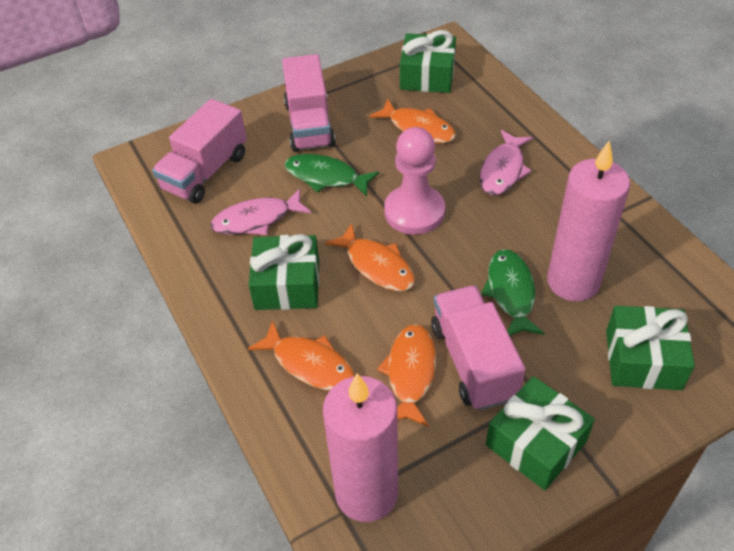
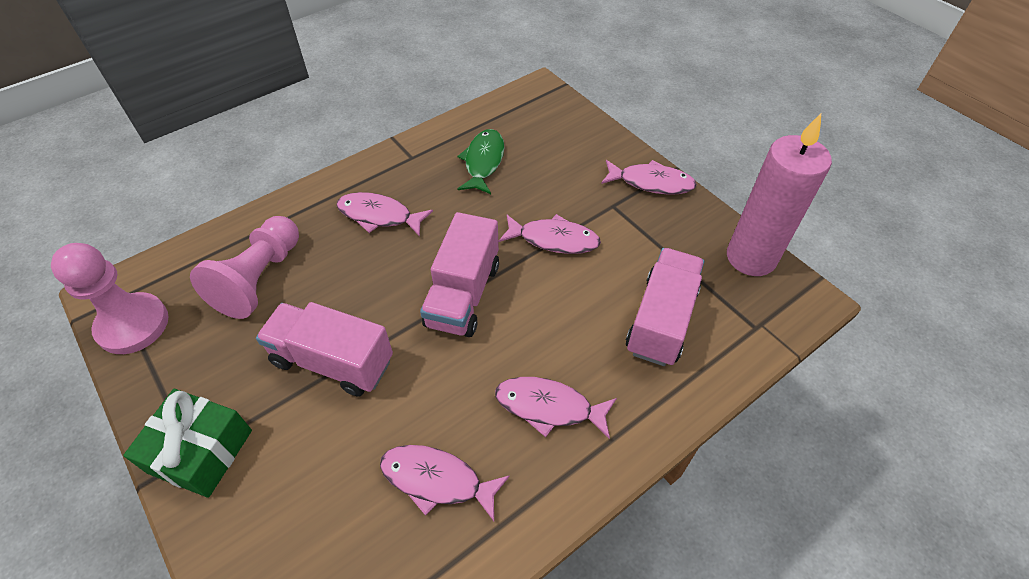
green fish: [285,154,379,196] [481,249,545,336] = 2 -> [457,129,504,194] = 1
green gift: [249,234,319,310] [400,30,456,93] [486,376,595,490] [606,306,695,390] = 4 -> [123,389,252,498] = 1
orange fish: [248,320,355,390] [325,223,415,291] [369,98,456,143] [377,324,436,427] = 4 -> none = 0
pink candle: [323,373,398,522] [547,140,630,301] = 2 -> [727,114,832,276] = 1
pink fish: [210,189,311,235] [480,130,533,196] = 2 -> [337,192,433,237] [380,445,510,521] [495,377,617,439] [499,214,601,254] [601,160,697,194] = 5
pink pawn: [384,127,445,235] = 1 -> [51,243,169,354] [190,216,299,319] = 2

